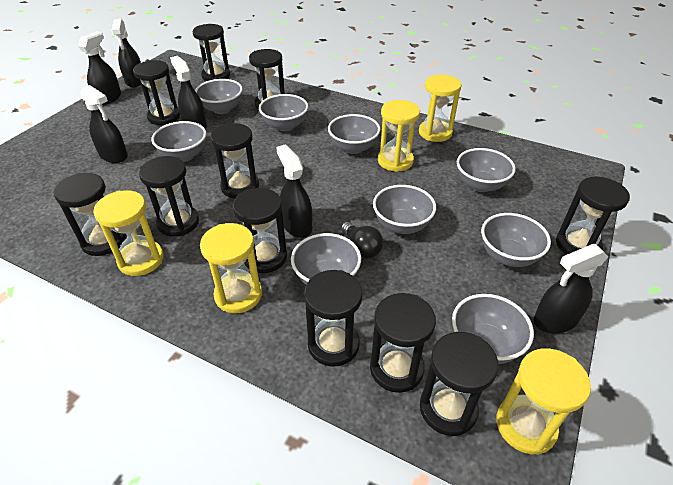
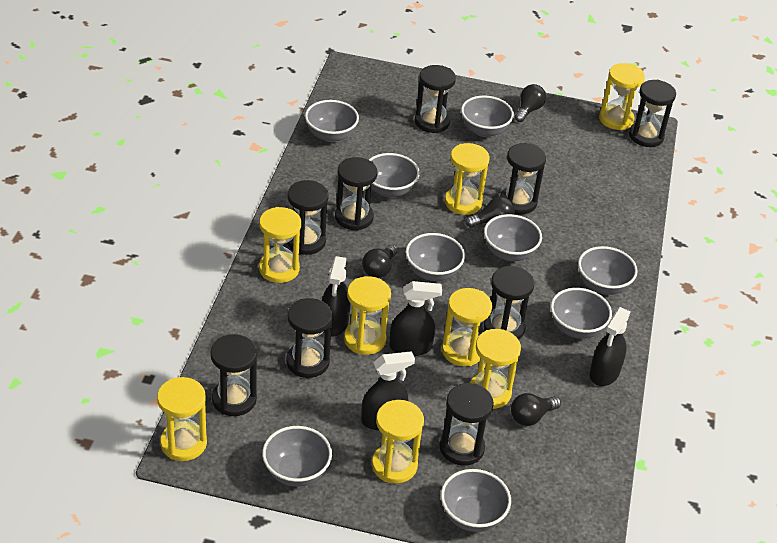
black hourglass: [54,173,126,256] [133,60,180,125] [139,156,199,237] [193,24,230,81] [210,123,259,198] [233,188,287,273] [249,49,285,109] [304,270,363,367] [370,293,436,393] [420,332,499,436] [556,177,630,255] = 11 -> [211,334,257,416] [286,298,333,378] [287,180,329,255] [335,157,378,231] [415,65,456,133] [440,383,494,466] [484,266,534,340] [500,143,546,214] [629,80,676,147] = 9
black light bulb: [341,222,383,259] = 1 -> [362,245,398,278] [465,197,515,228] [511,393,561,426] [515,84,546,122] = 4
black spray bottle: [78,31,121,105] [80,85,128,163] [111,19,141,87] [170,56,207,129] [276,144,312,238] [534,244,609,333] = 6 -> [322,256,351,336] [361,351,415,430] [390,281,442,356] [590,307,630,386] = 4
yellow hourglass: [93,190,164,276] [200,223,262,313] [378,100,420,172] [419,75,462,142] [496,348,591,455] = 5 -> [157,377,207,461] [259,207,301,283] [344,276,391,355] [372,400,424,484] [442,288,492,366] [445,143,490,215] [470,329,521,409] [599,63,645,130] = 8

